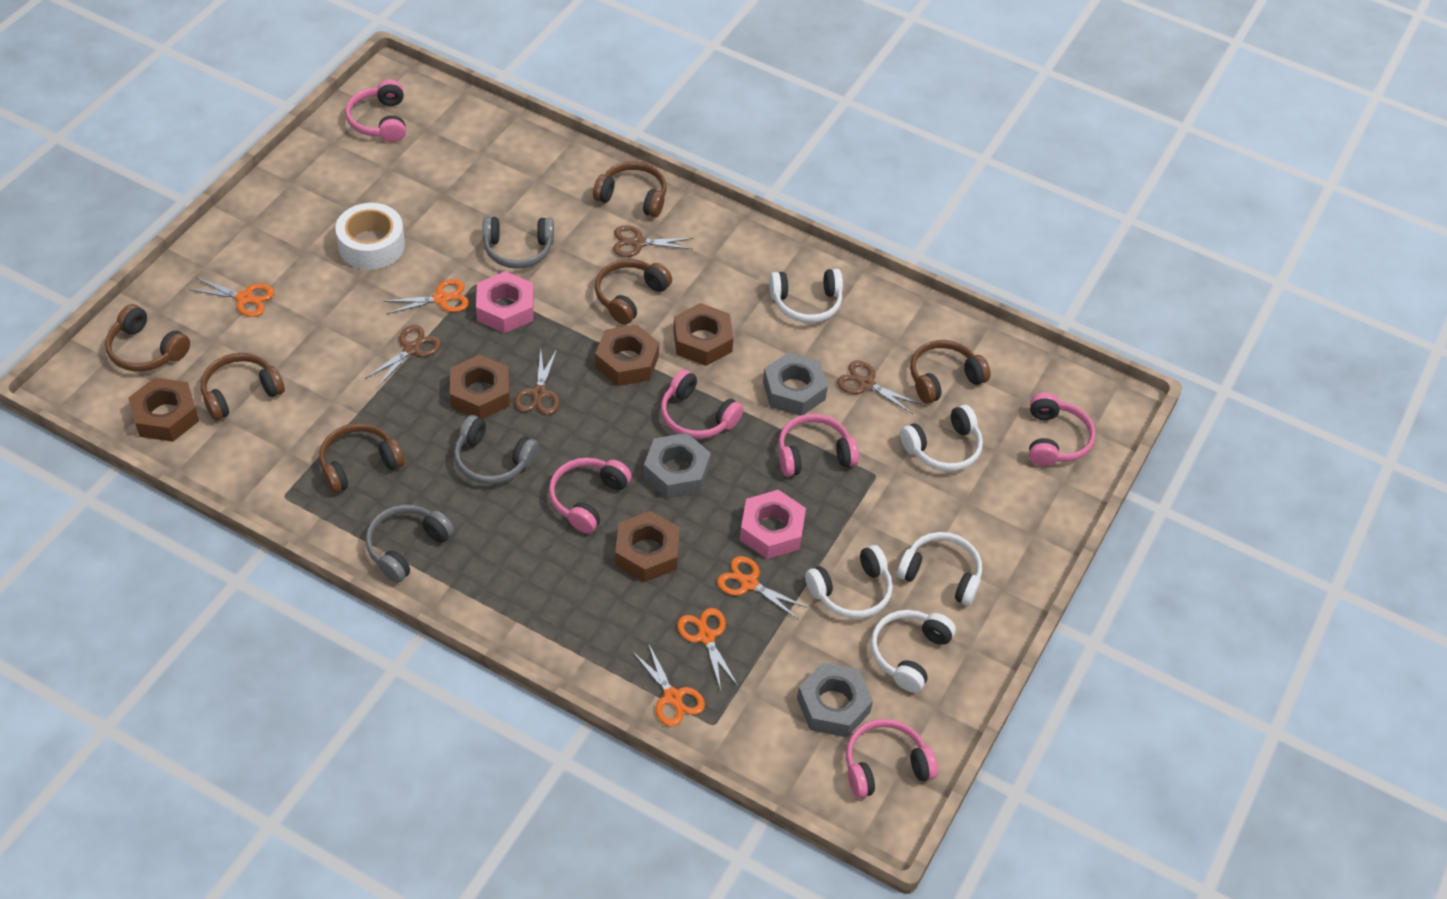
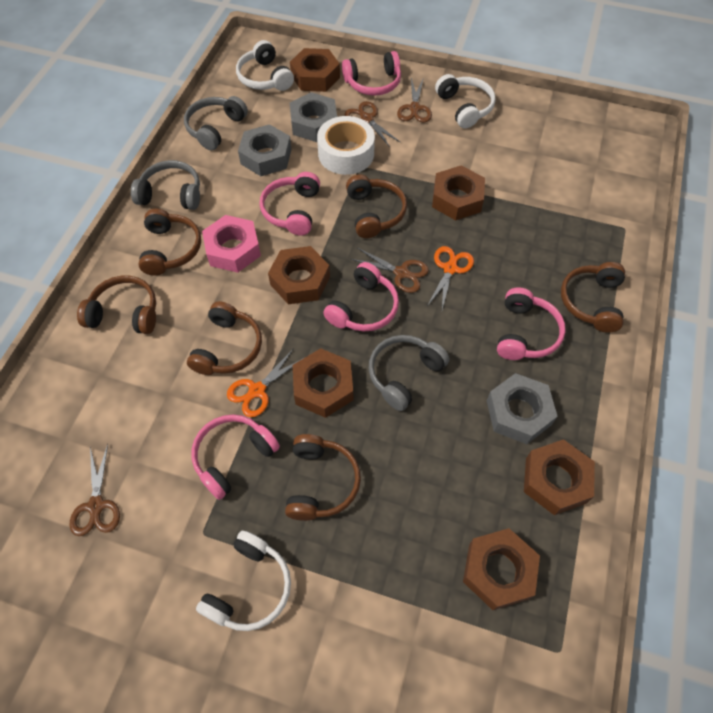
brown nut: [128,378,199,442] [450,354,510,419] [595,324,659,386] [615,511,680,582] [673,303,733,366] = 5 -> [268,246,330,304] [290,48,340,92] [293,348,353,418] [432,165,485,220] [463,528,540,610] [524,439,595,515] = 6
orange scissors: [188,277,274,317] [383,279,469,314] [632,643,705,726] [677,608,739,690] [717,556,808,619] = 5 -> [227,348,302,417] [427,246,474,309] = 2
pink headphones: [345,80,406,142] [549,458,632,533] [661,369,744,439] [778,414,859,476] [846,719,938,798] [1029,392,1096,466] = 6 -> [191,414,280,500] [260,172,320,236] [323,262,399,332] [342,51,401,96] [497,287,566,360] = 5
pink nut: [476,271,534,333] [740,490,806,559] = 2 -> [202,215,261,273] = 1
white headphones: [769,269,843,323] [805,545,893,619] [871,610,956,693] [897,532,982,606] [900,405,983,471] = 5 -> [196,531,291,631] [236,40,294,91] [435,74,496,128] = 3

